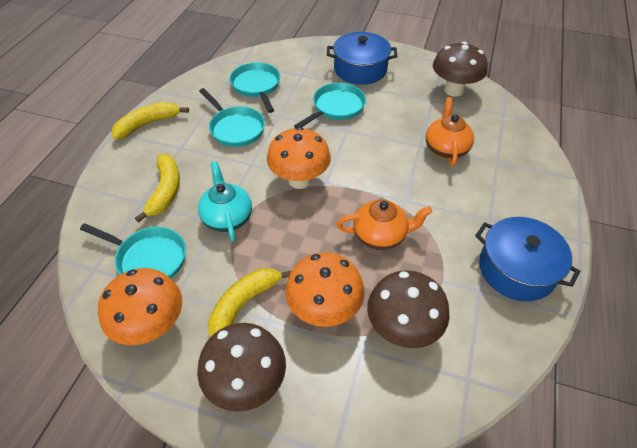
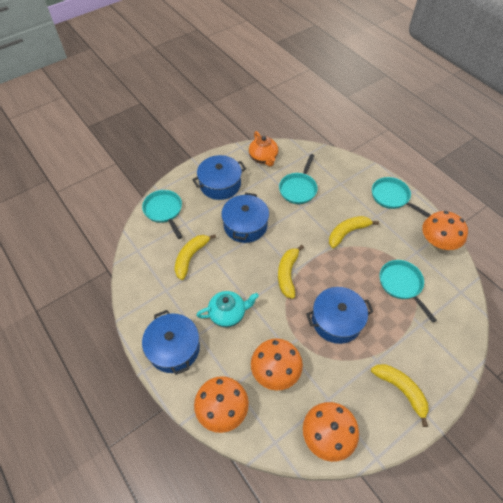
blue pot: [327,32,397,85] [475,217,580,301] = 2 -> [142,310,200,375] [192,155,246,200] [221,193,269,243] [306,287,373,344] = 4
brown mushroom: [197,323,286,412] [367,270,450,348] [433,42,488,97] = 3 -> none = 0
orange mushroom: [98,268,182,345] [267,127,331,189] [285,252,365,327] = 3 -> [194,376,249,433] [251,338,303,391] [303,402,359,462] [422,211,468,251] = 4
orange teapot: [337,200,432,250] [426,97,474,166] = 2 -> [249,131,278,167] = 1
yellow banana: [111,102,189,140] [135,154,180,223] [208,268,292,337] = 3 -> [175,234,216,280] [278,245,304,299] [329,216,379,248] [371,364,429,427] = 4

